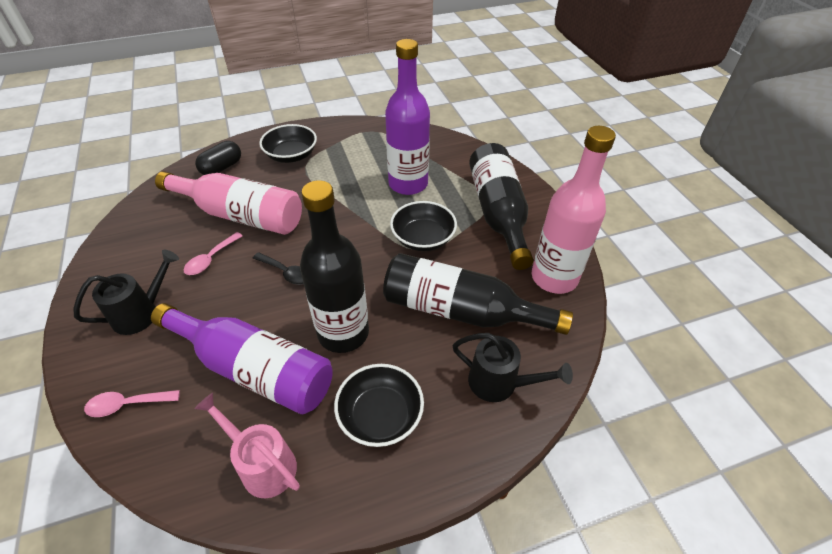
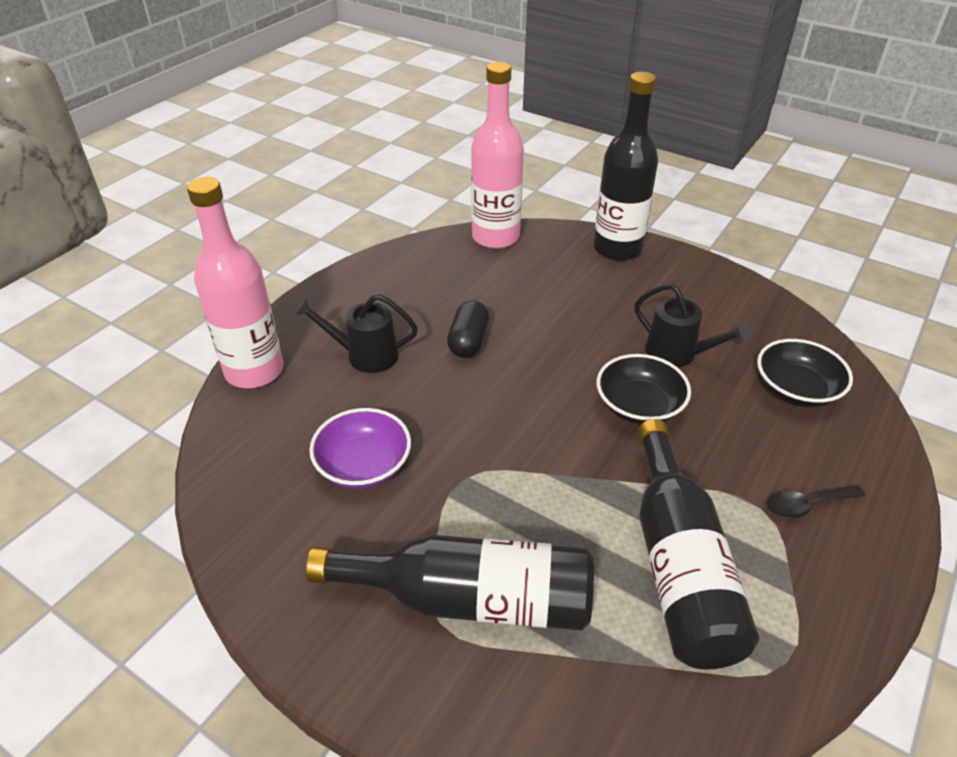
black bowl: [259,124,317,163] [334,364,424,447] [390,201,457,251] = 3 -> [597,354,691,425] [757,339,853,407] = 2
pink spoon: [84,390,180,417] [184,232,243,275] = 2 -> none = 0
pink watering can: [194,393,300,498] = 1 -> none = 0
purple bottle: [151,303,333,414] [385,39,430,195] = 2 -> none = 0
purple bowl: none = 0 -> [309,408,411,489] = 1

